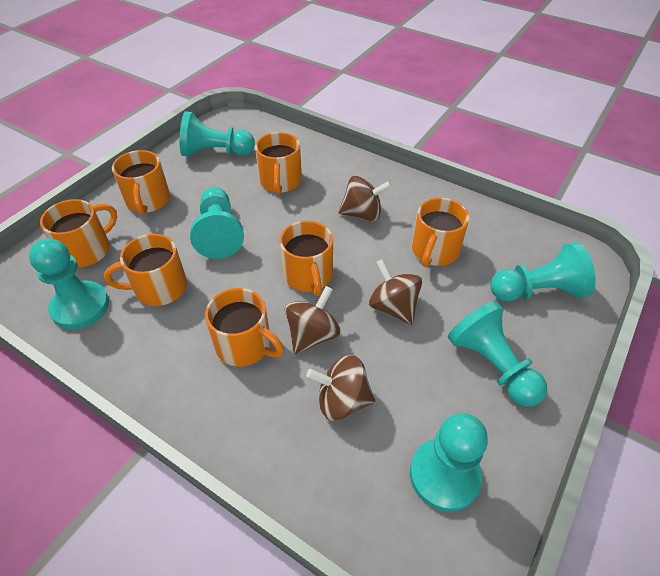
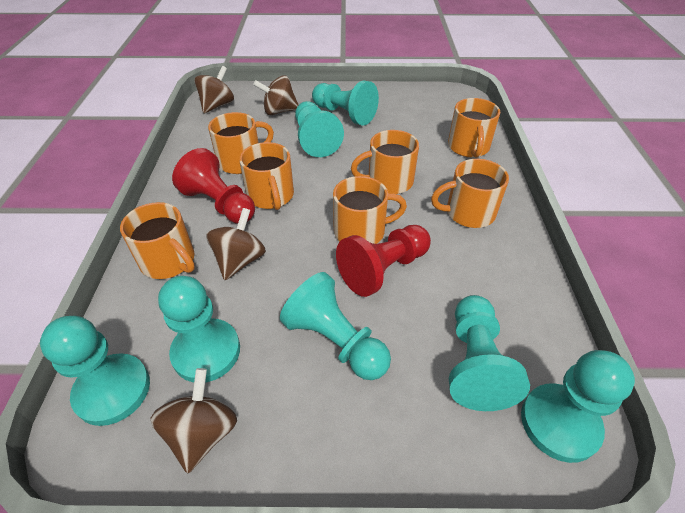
red pawn: none = 0 -> [172,148,255,224] [336,225,431,297] = 2
turquoise pawn: [29,238,109,330] [180,111,255,157] [190,187,244,259] [410,413,488,512] [448,301,547,407] [490,242,596,301] = 6 -> [40,316,150,426] [158,276,240,382] [280,272,391,380] [295,101,344,157] [312,80,379,125] [448,295,530,411] [521,350,635,463] = 7

